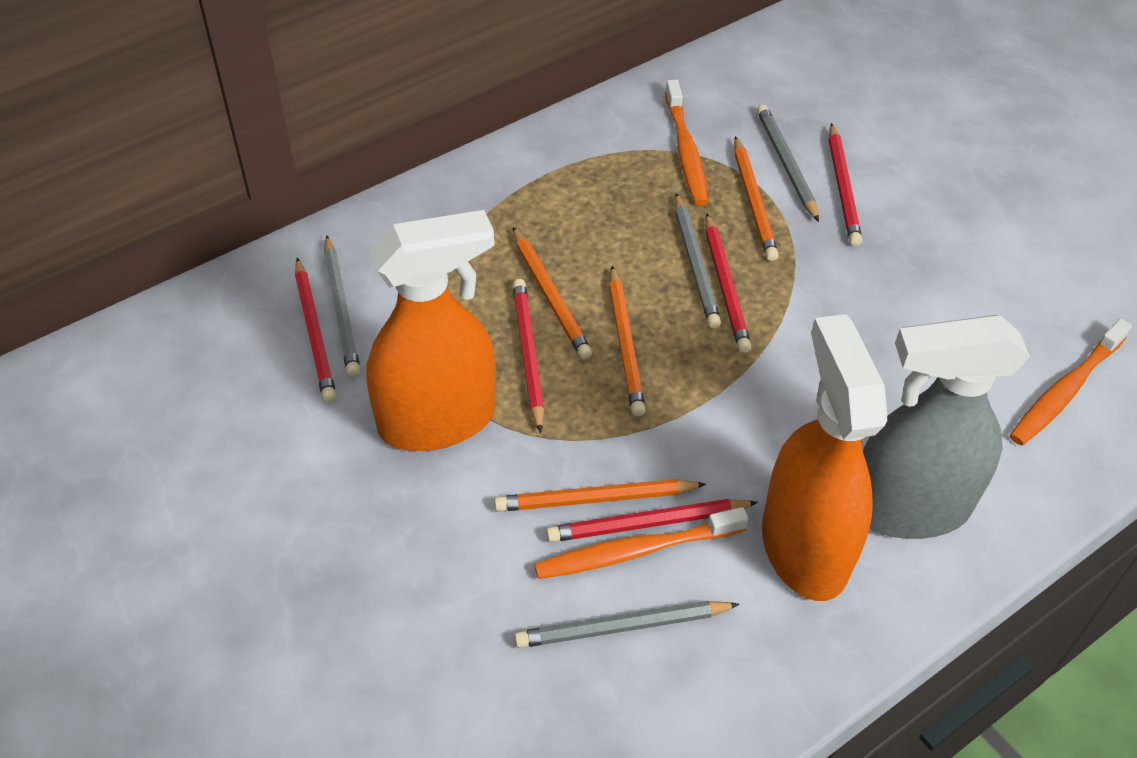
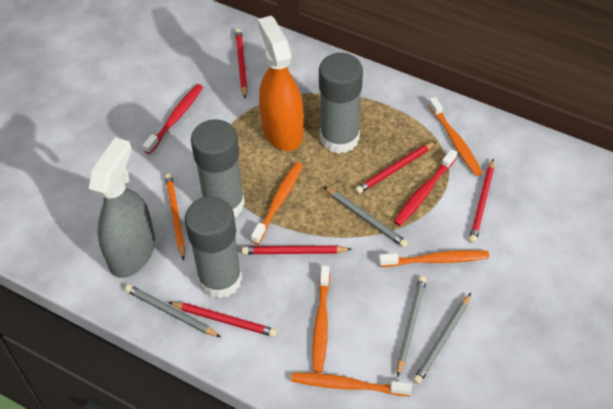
grey glue stick: none = 0 -> [185,197,242,299] [191,119,245,217] [319,53,363,154] = 3
orange pencil: [494,479,706,512] [513,227,592,359] [609,266,646,416] [734,136,779,261] = 4 -> [165,173,185,261] = 1
orange spray bottle: [366,210,496,451] [762,314,888,601] = 2 -> [258,16,304,151] = 1
orange toothbrush: [534,507,748,579] [665,79,708,206] [1010,318,1132,445] = 3 -> [251,162,303,244] [291,373,412,396] [312,266,330,373] [379,250,489,267] [428,97,482,176] = 5
red toothbrush: none = 0 -> [143,84,203,154] [393,149,457,226] = 2

